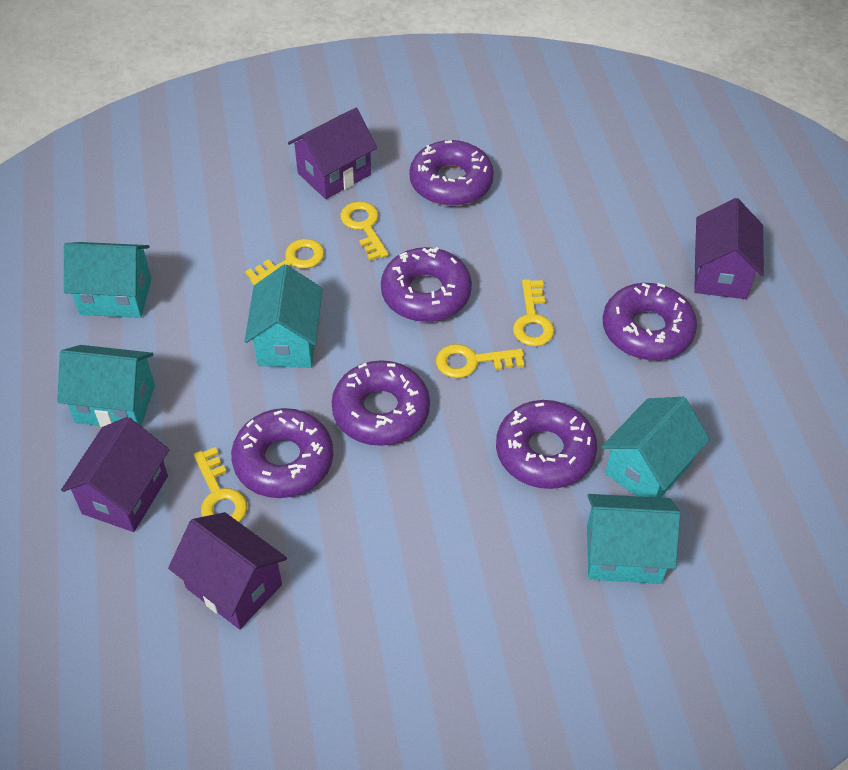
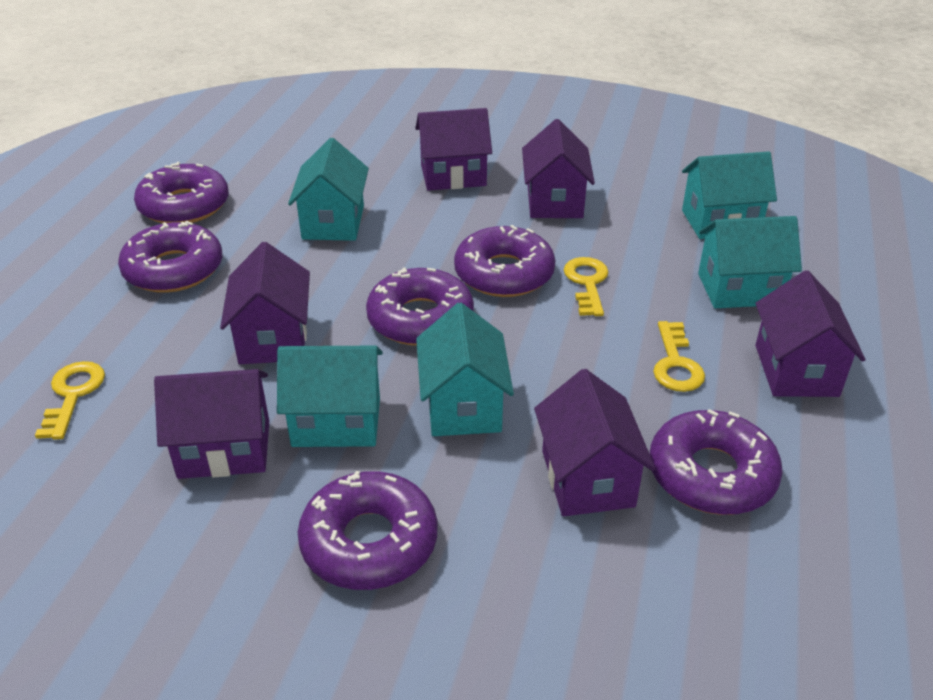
purple house: [61,417,169,532] [168,512,287,629] [288,108,377,199] [694,198,764,299] = 4 -> [154,369,269,479] [220,242,310,364] [415,108,492,191] [522,119,595,218] [534,369,656,516] [756,270,865,397] = 6
yellow key: [194,447,247,522] [245,239,324,285] [340,201,389,261] [436,344,524,378] [513,279,554,346] = 5 -> [35,361,105,440] [563,257,608,316] [653,321,705,392] = 3

